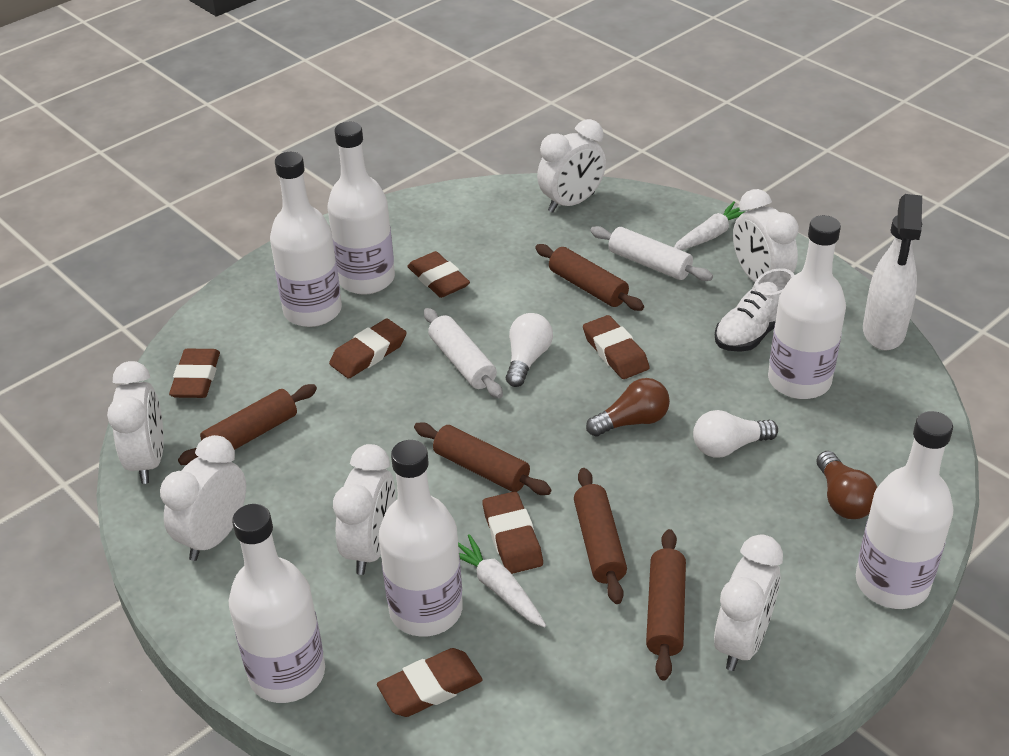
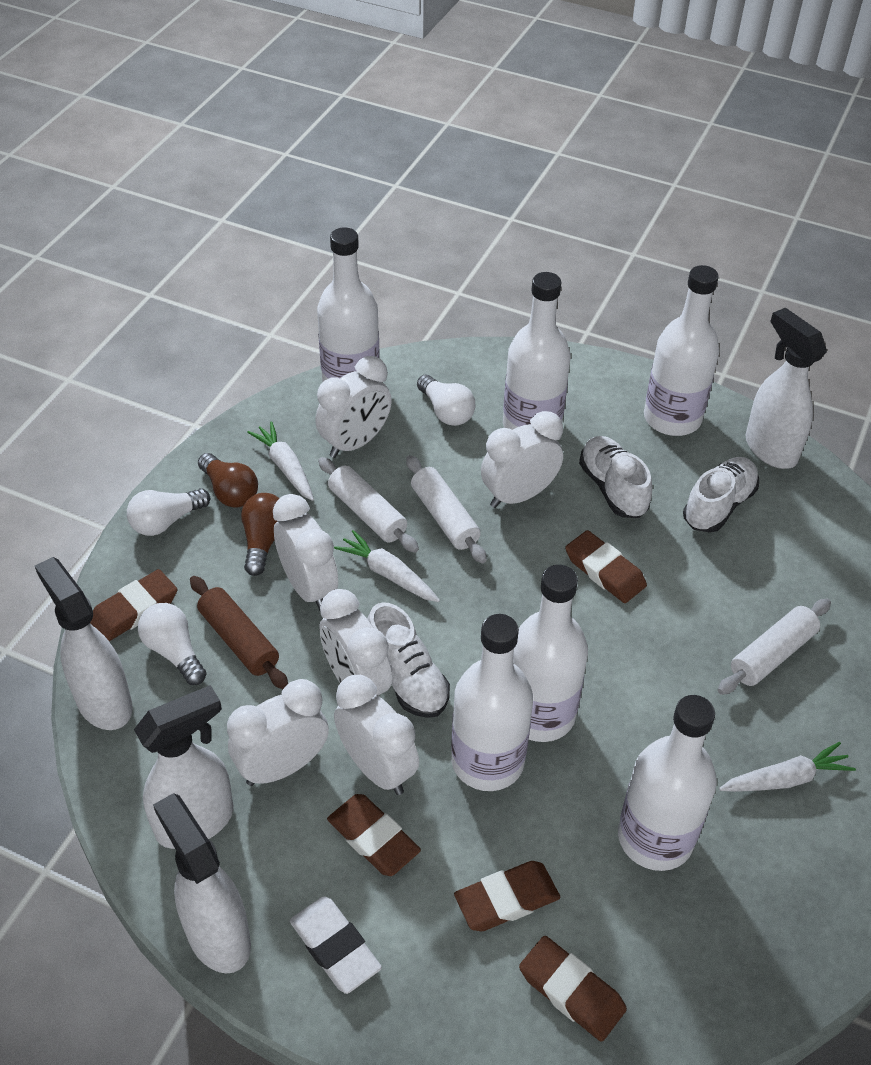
brown eraser: [169,349,220,398] [329,319,406,379] [377,648,482,717] [407,251,470,298] [483,491,543,574] [583,315,650,379] = 6 -> [90,569,178,641] [327,794,421,876] [454,861,560,932] [519,936,627,1042] [565,530,647,603] = 5
brown rolling pin: [178,384,317,465] [414,422,552,495] [535,244,644,311] [574,468,627,604] [646,529,686,680] = 5 -> [190,576,288,689] = 1
white carrot: [458,534,546,627] [674,201,746,250] = 2 -> [247,421,314,501] [334,530,440,602] [719,742,856,792] = 3
white eraser: none = 0 -> [290,896,382,994] = 1
white light bulb: [506,313,553,387] [693,410,778,458] = 2 -> [127,488,210,536] [138,603,206,685] [417,374,475,426] = 3
white rolling pin: [424,308,503,398] [590,226,713,281] = 2 -> [318,457,419,553] [406,455,487,564] [718,599,831,695] = 3
white shoe: [715,268,795,352] = 1 -> [367,602,450,718] [579,436,652,518] [683,457,759,532] = 3
white spray bottle: [863,194,922,350] = 1 -> [35,557,133,730] [134,685,233,849] [153,793,251,973] [746,307,827,469] = 4

